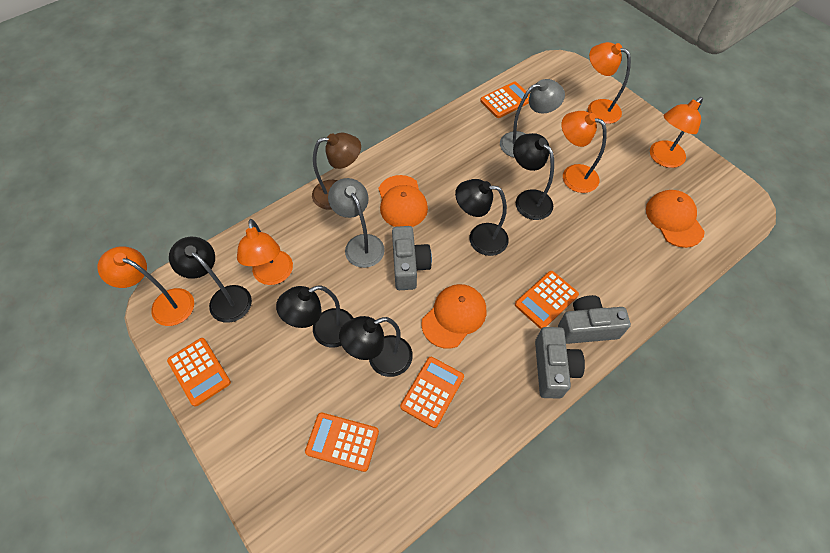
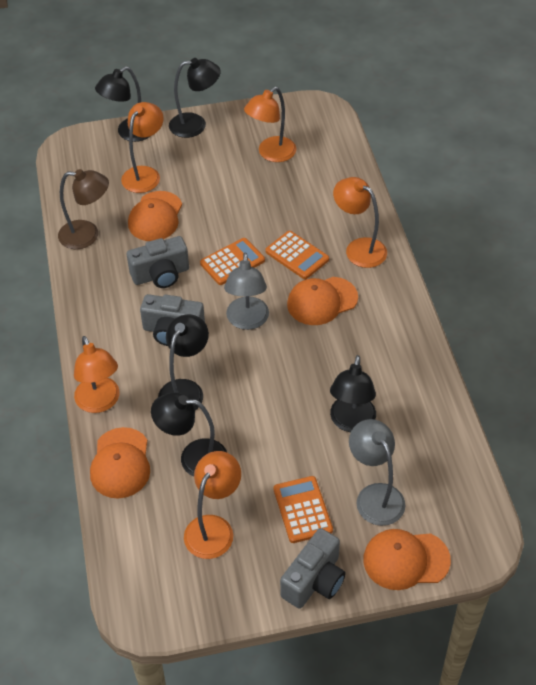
orange calculator: [167,338,231,407] [305,412,379,472] [400,357,464,428] [480,81,530,118] [515,271,579,329] = 5 -> [200,238,265,285] [265,231,329,279] [274,476,333,543] = 3
orange cap: [378,175,428,227] [421,284,486,349] [646,190,705,248] = 3 -> [90,427,150,498] [128,191,182,241] [287,277,358,325] [363,529,451,590] = 4

